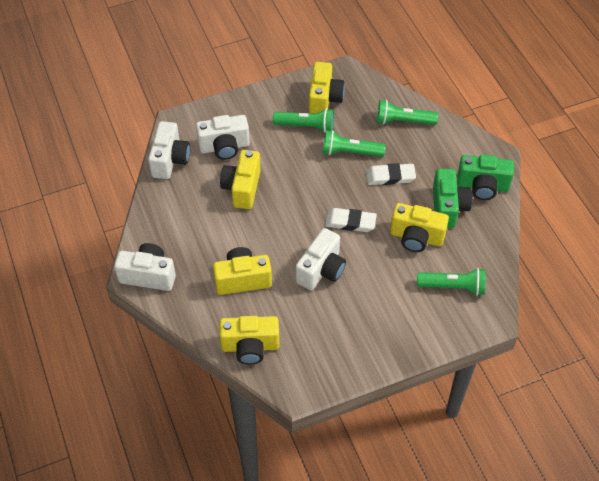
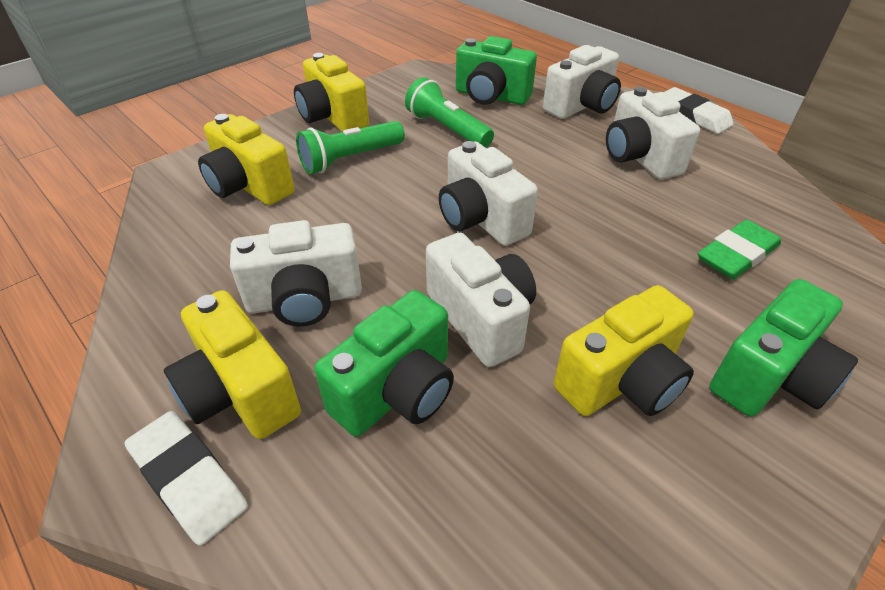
green camera: [433,169,472,228] [457,155,514,200] = 2 -> [314,290,454,437] [456,36,537,105] [710,279,858,417] = 3
green eraser: none = 0 -> [698,220,781,279] = 1
green flashlight: [273,108,334,133] [323,130,386,157] [377,100,438,125] [417,268,486,296] = 4 -> [296,121,405,174] [405,77,494,148] = 2
white camera: [114,243,176,291] [148,121,190,179] [196,115,250,160] [295,228,346,290] = 4 -> [230,220,362,327] [426,233,536,367] [439,141,538,246] [543,45,621,119] [606,87,700,180] = 5
yellow camera: [213,247,272,295] [219,316,279,365] [220,150,261,209] [309,62,345,114] [390,203,449,252] = 5 -> [164,290,301,439] [198,114,294,205] [294,53,369,132] [554,285,694,416] = 4

